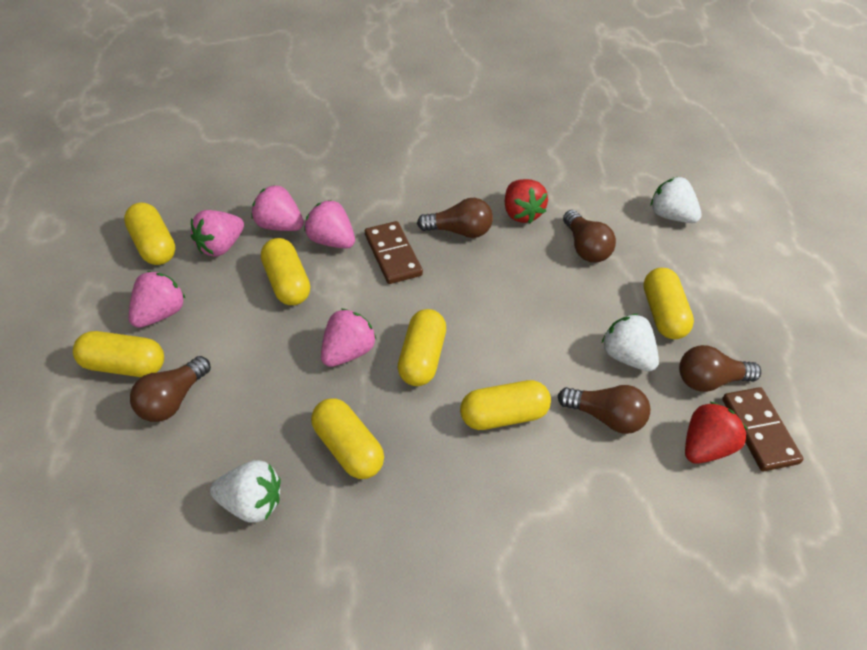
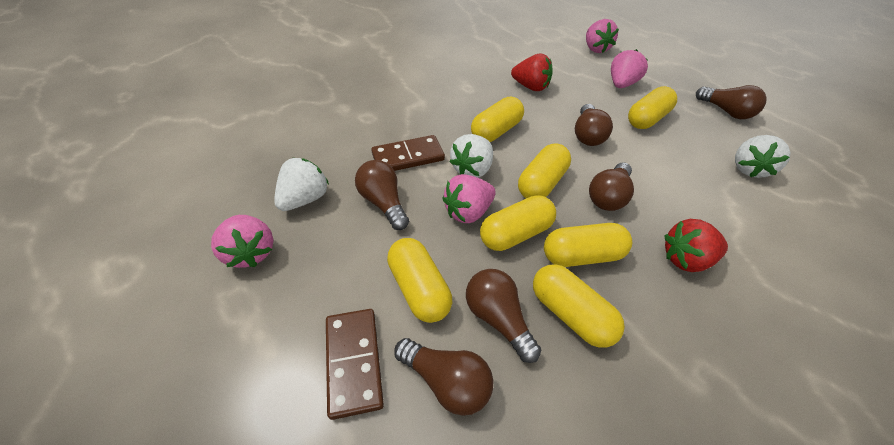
brown light bulb: [130,356,211,422] [417,198,493,238] [557,385,651,434] [563,210,616,263] [679,345,761,392] = 5 -> [355,160,409,230] [394,338,493,416] [466,269,541,363] [575,104,613,146] [589,162,634,211] [696,85,767,119] = 6
pink strawberry: [129,271,186,328] [191,210,244,257] [251,185,304,231] [304,200,355,249] [321,308,376,367] = 5 -> [211,215,273,268] [442,174,496,223] [586,19,619,53] [611,49,648,88] = 4

